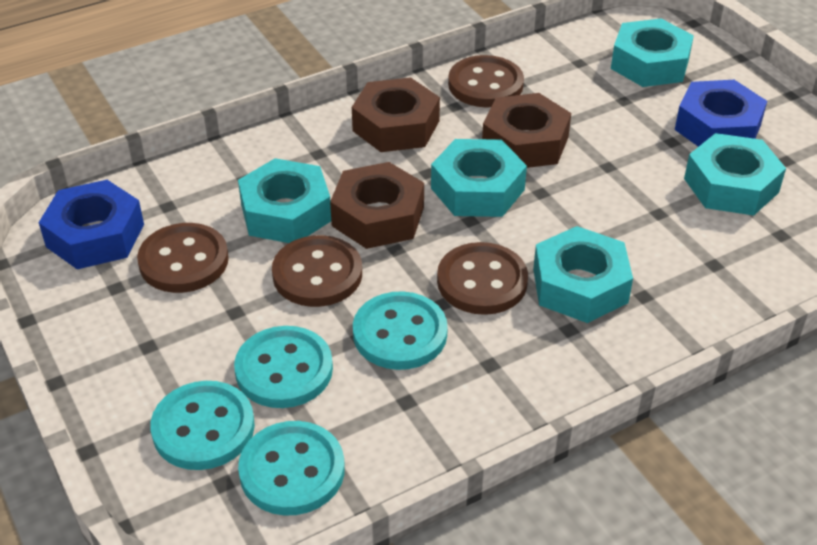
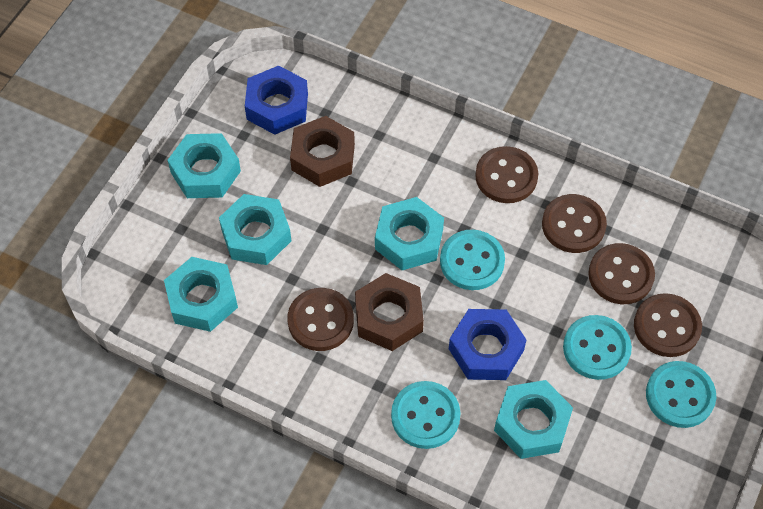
brown button: [137,223,229,293] [272,235,362,307] [437,242,528,315] [448,55,524,107] = 4 -> [287,288,354,351] [475,146,538,203] [542,194,607,253] [588,243,655,304] [634,293,702,357] = 5
brown nut: [330,162,424,249] [352,77,440,152] [482,93,571,168] = 3 -> [290,116,355,187] [355,273,424,351] = 2

